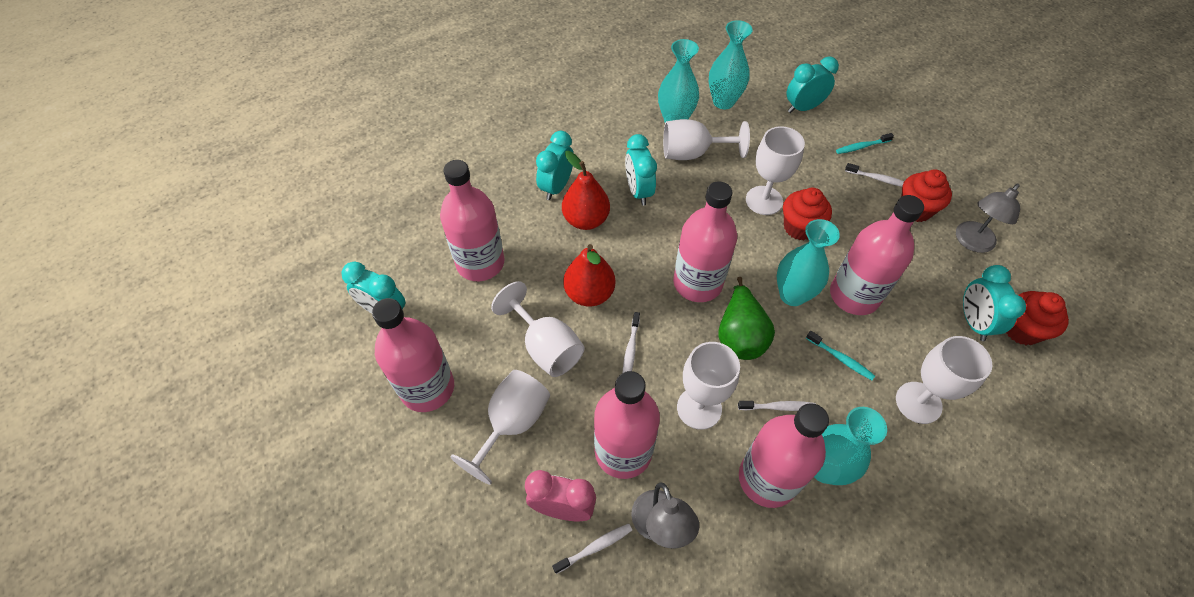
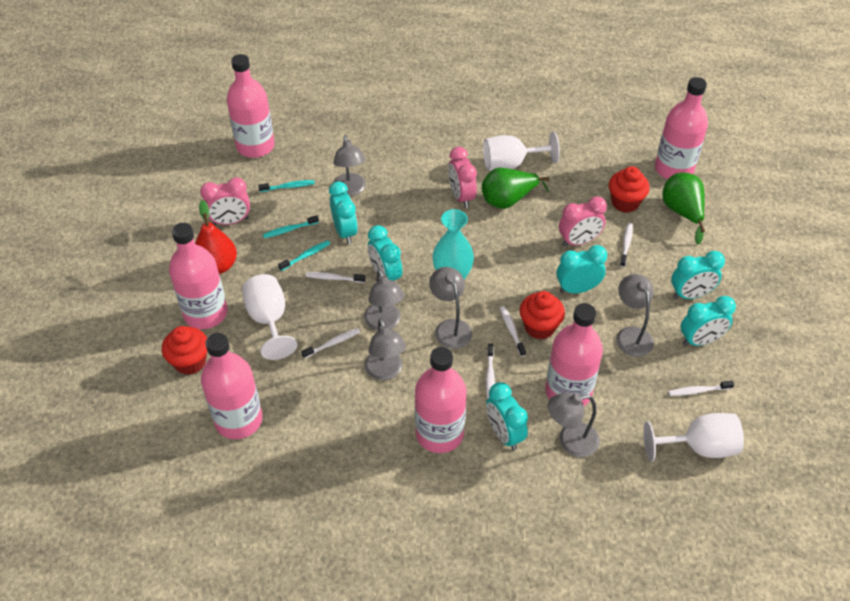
green pear: [718,277,775,360] = 1 -> [482,168,550,209] [662,172,705,245] = 2
grey lamp: [631,482,699,548] [956,184,1020,253] = 2 -> [333,135,366,196] [364,269,404,331] [364,318,406,380] [429,267,472,349] [548,392,600,457] [616,274,654,357] = 6
pink clock: [525,470,596,522] = 1 -> [200,177,250,225] [448,147,477,208] [559,196,607,247] = 3
red pear: [562,151,610,230] [563,244,615,306] = 2 -> [195,200,237,274] = 1
turquoise clock: [341,262,405,314] [536,131,574,200] [625,134,657,206] [787,57,839,113] [963,265,1026,341] = 5 -> [329,181,358,244] [368,225,403,282] [486,382,528,450] [557,245,607,294] [671,251,725,299] [681,296,736,346] = 6
turquoise toothbrush: [806,331,875,380] [836,133,894,154] = 2 -> [258,180,315,192] [263,215,319,238] [278,240,330,271] = 3
turquoise vase: [658,39,699,123] [709,20,753,109] [777,219,840,306] [814,407,887,485] = 4 -> [432,209,474,280] = 1
white goblet: [450,370,550,485] [491,281,585,377] [663,119,750,160] [677,342,740,430] [746,126,805,215] [896,336,992,424] = 6 -> [242,274,297,360] [483,132,560,171] [643,413,744,462] = 3
white toothbrush: [552,523,632,574] [623,312,640,373] [738,401,816,411] [845,163,904,187] = 4 -> [301,328,360,359] [306,272,366,283] [486,343,495,399] [500,306,526,357] [620,223,633,267] [668,381,734,396] = 6

